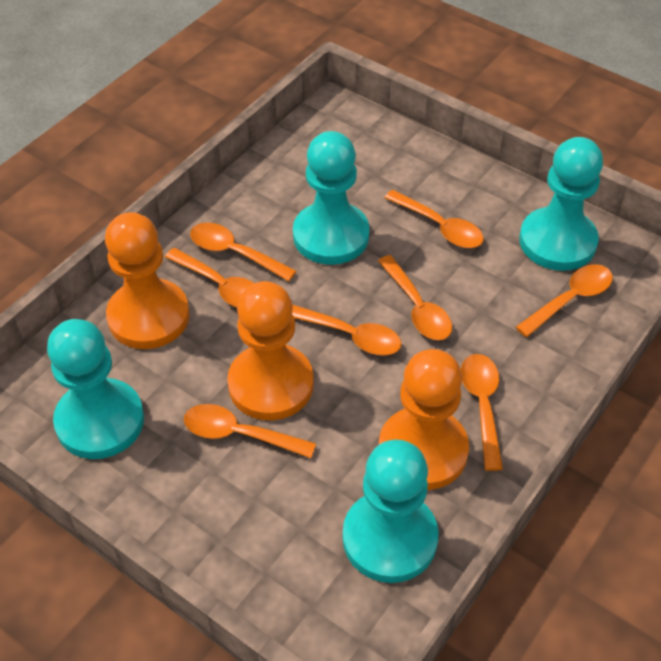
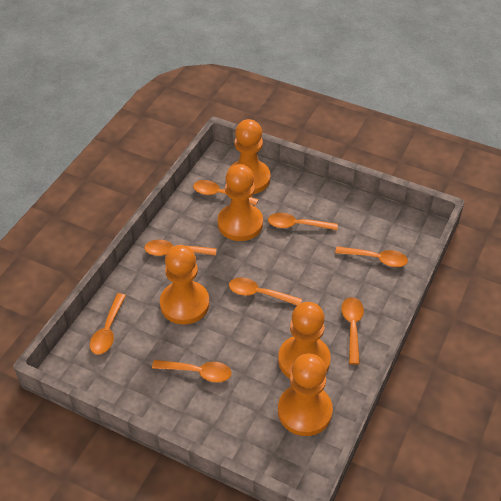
orange pawn: [105,212,190,349] [227,281,314,420] [379,349,469,490] = 3 -> [160,245,210,324] [218,164,263,241] [228,119,270,194] [278,302,331,379] [278,354,333,436] = 5
turquoise pawn: [47,319,144,459] [293,131,370,265] [343,440,439,583] [519,137,603,271] = 4 -> none = 0

